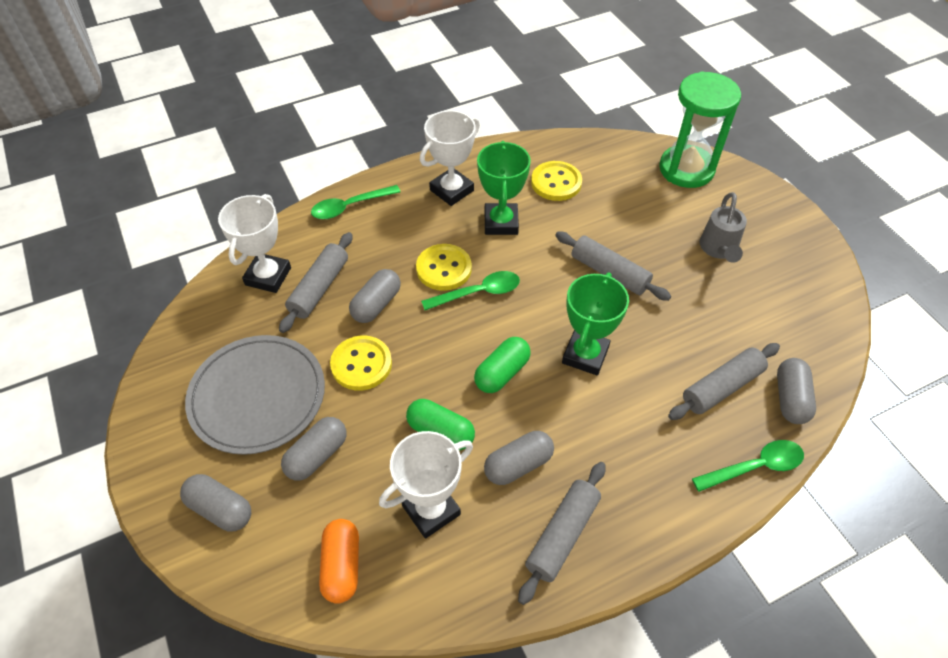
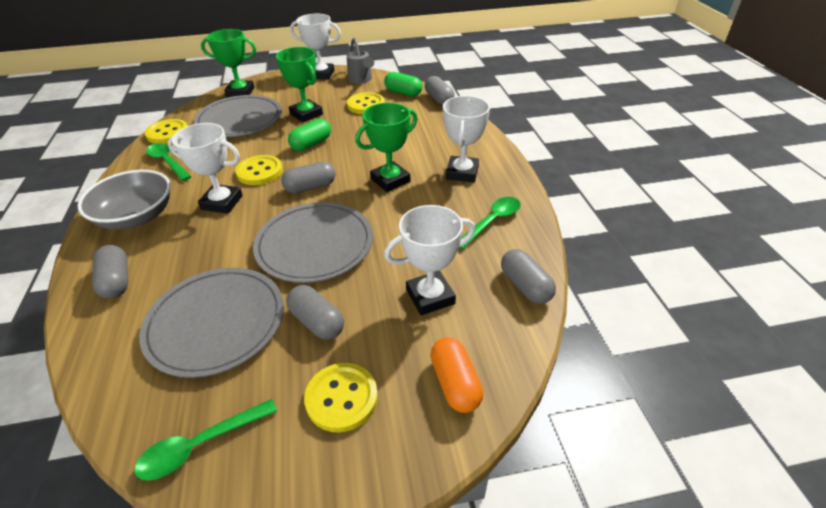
green hourglass: [659,71,741,188] = 1 -> none = 0
green trophy: [477,141,531,235] [562,272,629,375] = 2 -> [201,29,256,97] [276,47,323,122] [356,103,417,192] = 3
grey bowl: none = 0 -> [77,170,171,230] = 1
grey plate: [185,335,325,455] = 1 -> [139,268,284,378] [194,95,282,137] [253,202,373,283] = 3
grey rolling pin: [279,232,353,333] [518,462,606,605] [555,232,671,301] [668,343,780,420] = 4 -> none = 0
white trophy: [218,194,291,293] [379,431,473,538] [420,110,480,206] = 3 -> [168,123,243,214] [290,14,341,80] [384,205,475,315] [443,96,490,182] = 4
yellow button: [330,336,392,391] [416,244,472,291] [531,161,582,201] = 3 -> [145,119,188,144] [235,155,283,185] [304,363,378,432] [347,92,385,114] = 4

